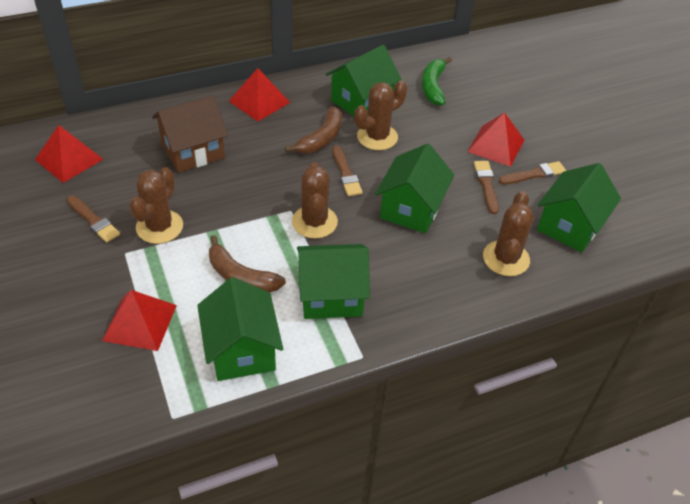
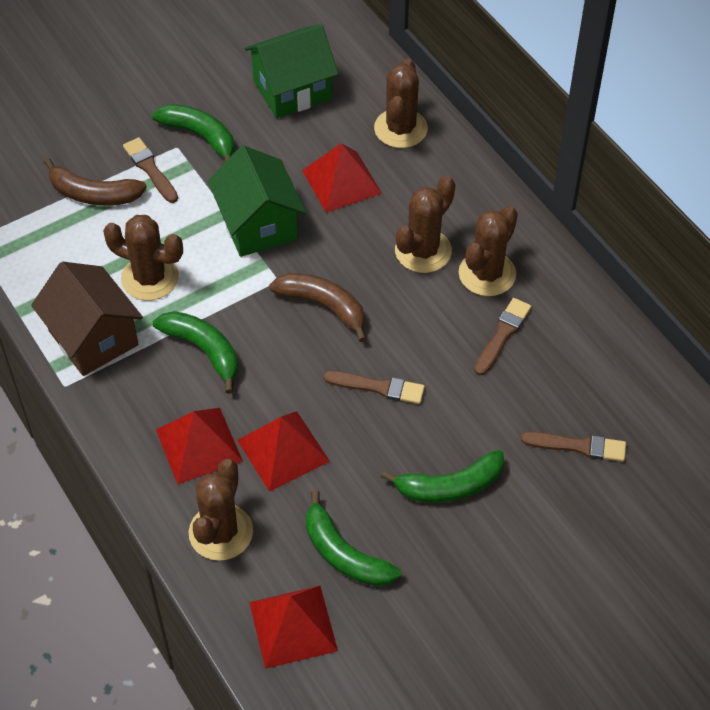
brown cactus: [129,167,183,244] [292,162,338,239] [355,80,407,150] [483,191,534,276] = 4 -> [103,215,183,301] [188,459,253,561] [374,59,428,148] [395,176,455,273] [459,206,518,296] = 5
green banana: [422,57,452,105] = 1 -> [152,104,235,162] [153,311,238,394] [306,490,401,587] [381,450,504,503] = 4
green house: [197,277,283,381] [297,244,370,319] [326,45,401,117] [375,143,454,233] [537,163,621,252] = 5 -> [208,145,306,257] [244,24,338,118] = 2

